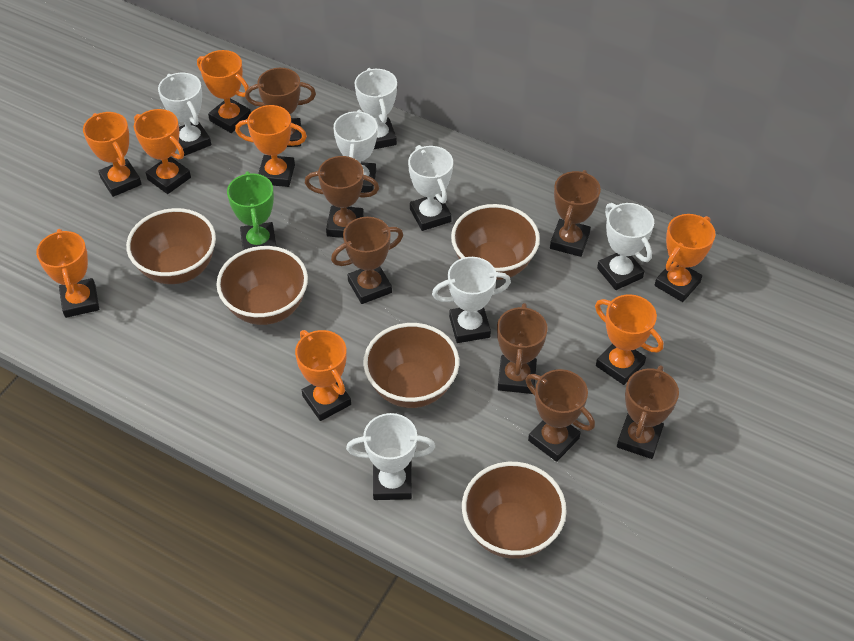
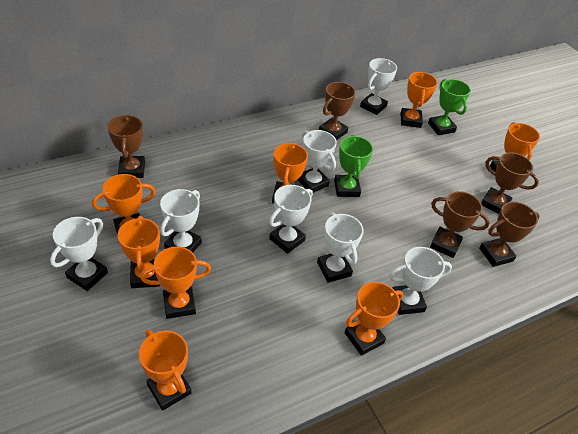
brown bowl: [126,208,216,284] [216,246,308,325] [363,323,459,408] [451,204,540,280] [462,462,567,559] = 5 -> none = 0
brown trophy: [245,68,316,147] [305,156,379,238] [331,217,403,304] [497,303,548,394] [525,369,595,462] [550,170,601,257] [617,365,679,459] = 7 -> [107,114,145,178] [319,82,356,140] [430,191,490,258] [479,202,540,267] [481,152,539,214] = 5
green trophy: [227,171,277,250] = 1 -> [334,135,373,197] [428,79,471,135] = 2

